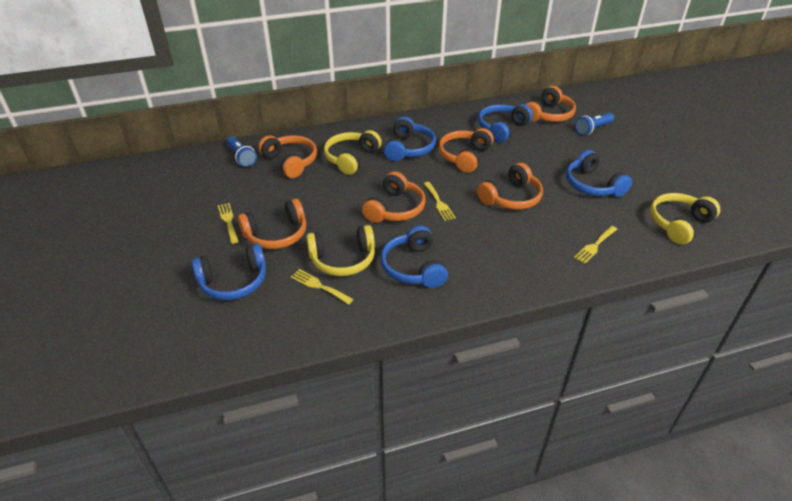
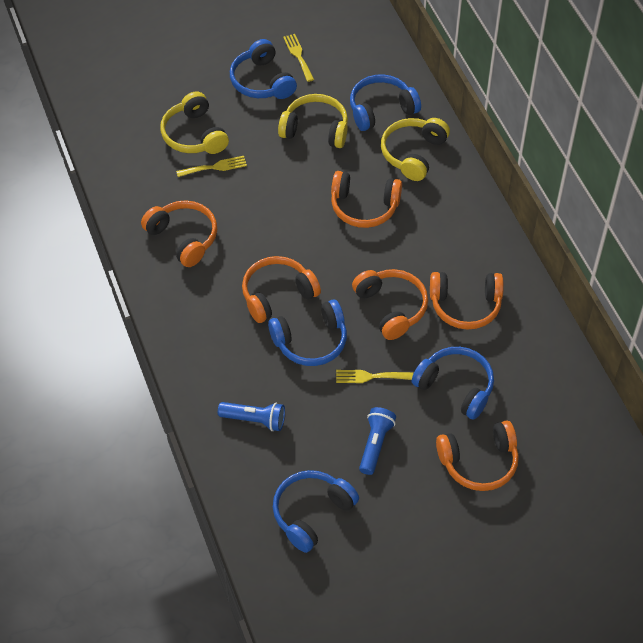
yellow fork: [218,203,239,244] [291,269,353,305] [423,182,456,221] [574,226,618,264] = 4 -> [176,156,247,177] [283,34,314,82] [336,370,413,383] = 3

